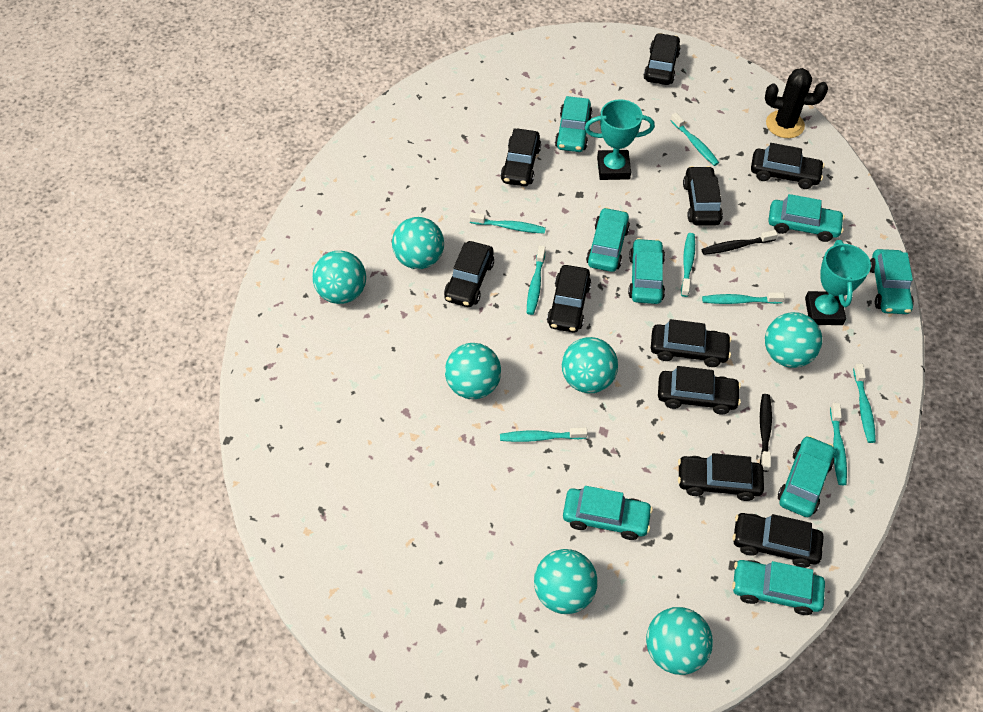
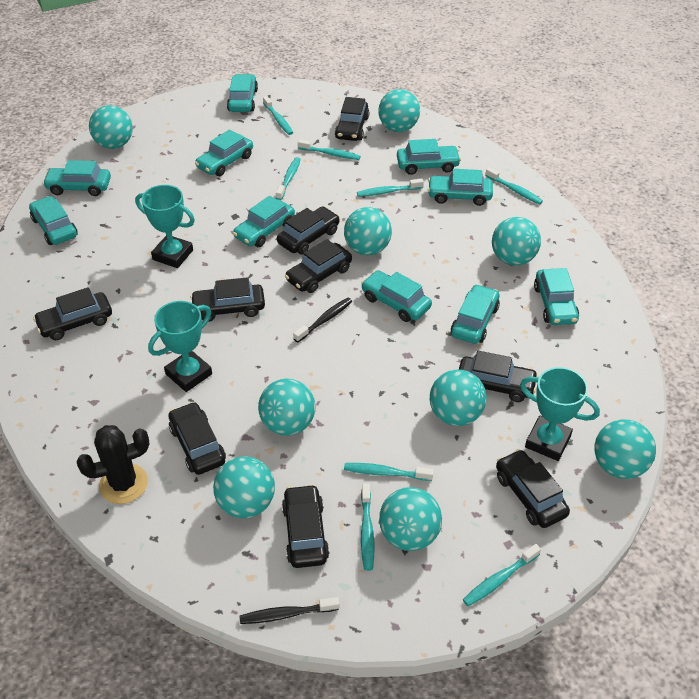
black car: [444,241,494,307] [500,128,541,186] [547,265,591,333] [643,33,681,85] [651,319,732,367] [658,366,741,414] [678,453,764,501] [683,166,723,226] [733,513,824,568] [751,143,825,189] = 10 -> [33,287,112,340] [169,402,226,475] [190,277,265,322] [277,206,340,255] [282,484,329,568] [285,239,352,293] [335,97,369,141] [459,351,539,402] [496,449,570,528] = 9
turquoise ball: [312,251,366,304] [392,217,444,269] [445,343,501,399] [534,549,598,614] [562,337,618,393] [646,607,713,675] [765,312,822,368] = 7 -> [89,105,133,149] [213,456,275,518] [258,379,316,436] [344,207,392,255] [378,89,420,132] [379,487,442,551] [430,370,487,426] [492,217,541,266] [595,419,656,479] = 9
turquoise car: [555,96,592,152] [563,486,653,540] [586,207,630,272] [628,238,665,304] [732,560,825,615] [768,194,845,242] [778,435,835,517] [870,249,914,314] = 8 -> [29,196,78,245] [43,160,111,196] [195,129,253,176] [227,74,258,112] [233,196,295,247] [361,270,432,322] [397,139,461,175] [428,169,493,206] [451,284,500,344] [534,268,579,325] = 10
turquoise trophy: [585,99,655,180] [805,240,871,325] = 2 -> [135,185,195,268] [148,301,212,392] [520,367,600,461] = 3

